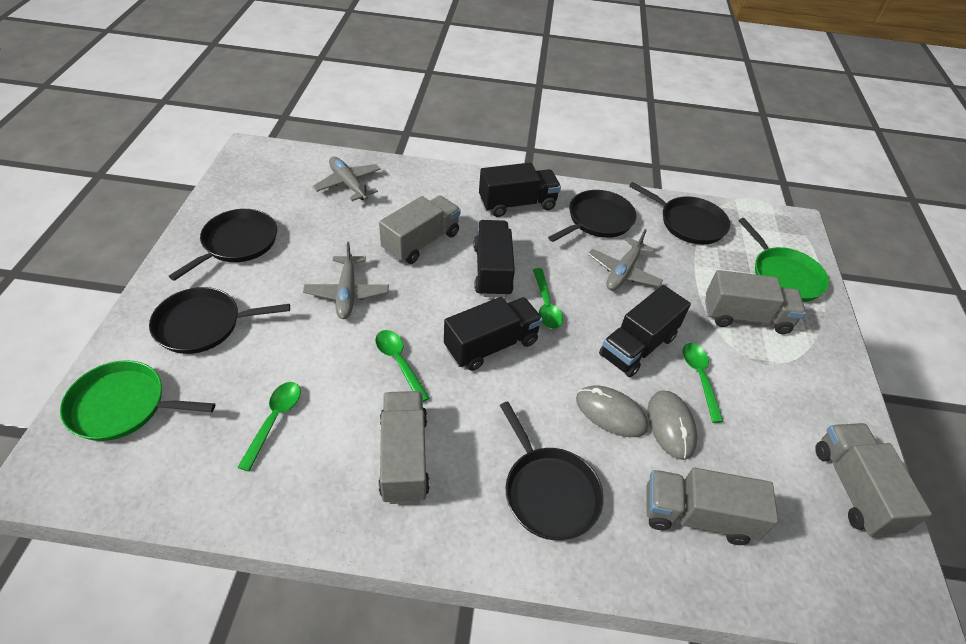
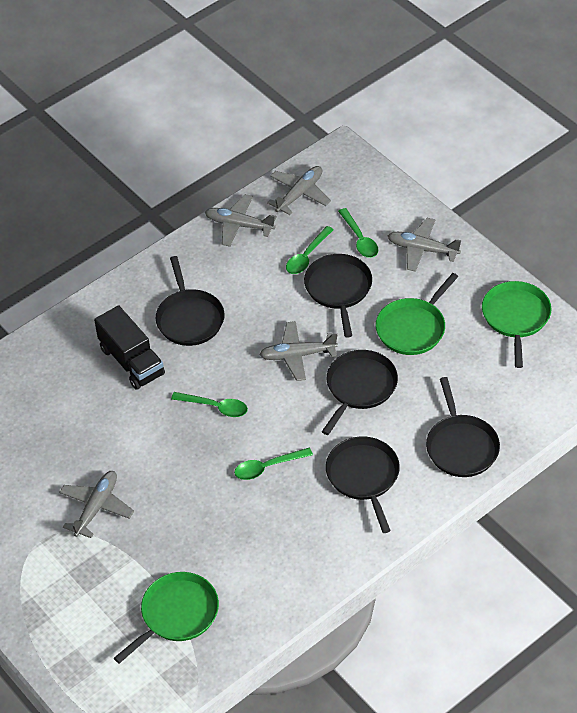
black truck: [444,297,543,371] [474,220,515,297] [479,163,561,217] [599,285,691,377] = 4 -> [94,305,165,390] = 1
green pan: [60,360,215,441] [738,218,829,302] = 2 -> [114,572,219,664] [376,273,458,355] [482,281,552,368] = 3
grey mouse: [576,385,649,437] [647,390,697,460] = 2 -> none = 0
grey plane: [303,242,389,319] [313,157,381,201] [588,229,663,291] = 3 -> [59,471,134,538] [205,194,277,247] [259,321,338,381] [267,166,331,215] [388,218,461,272] = 5
grey truck: [379,196,461,264] [379,391,430,504] [646,467,778,545] [705,270,806,334] [815,423,932,537] = 5 -> none = 0

